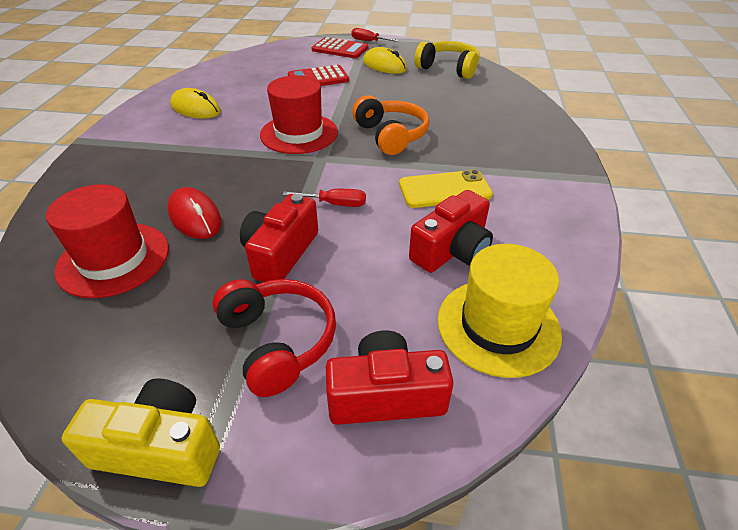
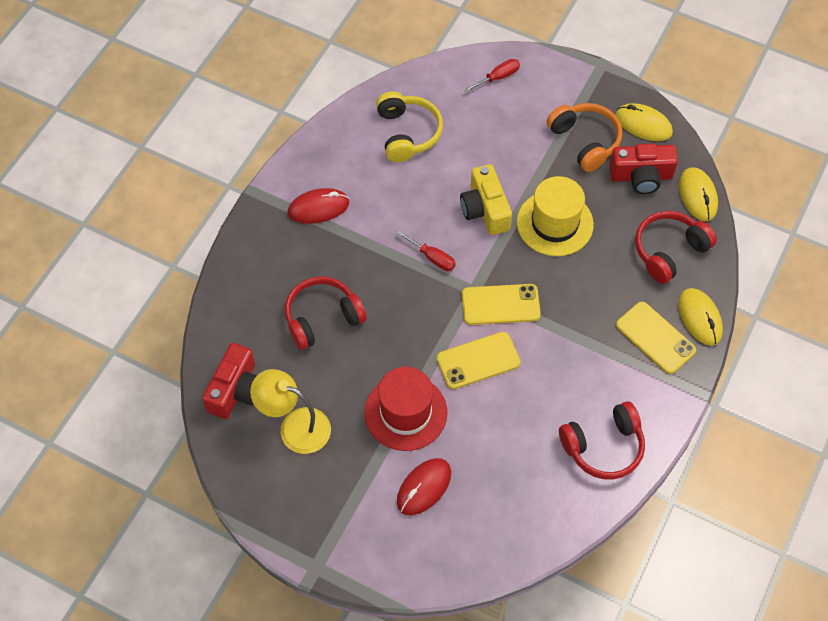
red calculator: [288,65,349,86] [312,37,368,58] = 2 -> none = 0
red camera: [240,194,318,282] [326,331,454,425] [409,190,493,273] = 3 -> [202,343,257,419] [609,144,678,194] = 2
red hat: [46,184,169,298] [260,75,338,154] = 2 -> [365,367,448,451] = 1
red headphones: [212,279,336,397] = 1 -> [285,276,367,350] [559,401,645,480] [635,211,717,284] = 3
red mouse: [167,187,222,239] = 1 -> [288,188,349,224] [397,458,451,515] = 2
yellow lamp: none = 0 -> [250,369,331,454] = 1
yellow mouse: [170,88,221,119] [363,47,407,74] = 2 -> [615,103,673,141] [678,288,723,346] [679,167,718,221] = 3
yellow phone: [399,170,493,208] = 1 -> [437,332,521,389] [462,284,541,325] [616,302,696,374] = 3

